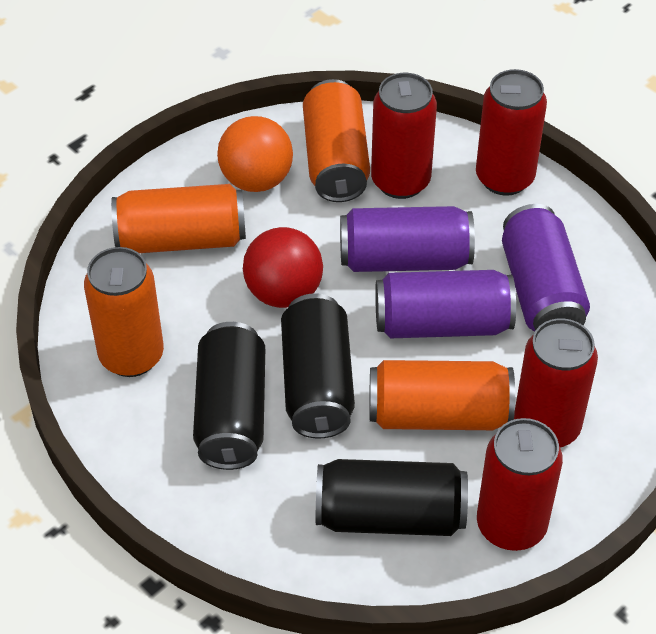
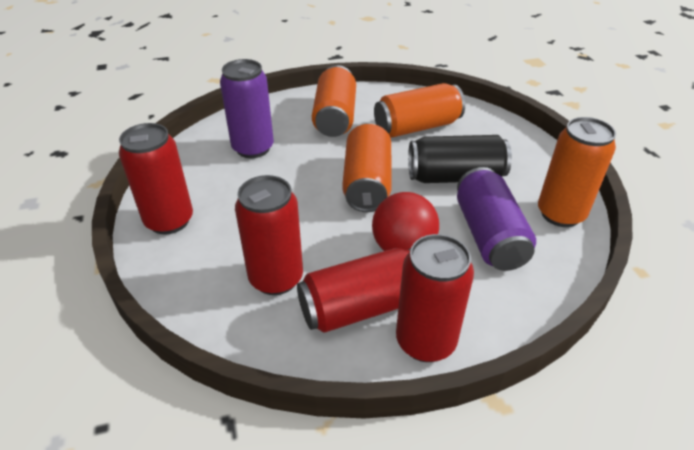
black can: [193,322,265,470] [281,293,355,439] [316,459,468,536] = 3 -> [408,135,512,183] = 1
orange ball: [217,116,293,192] = 1 -> none = 0
purple can: [340,206,475,272] [375,270,516,338] [502,204,590,331] = 3 -> [220,59,274,158] [457,167,536,271] = 2

